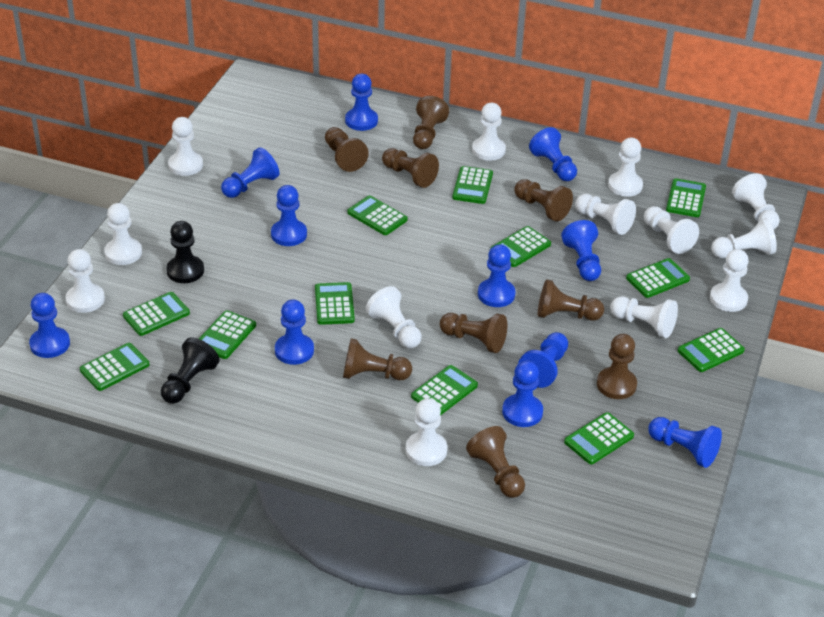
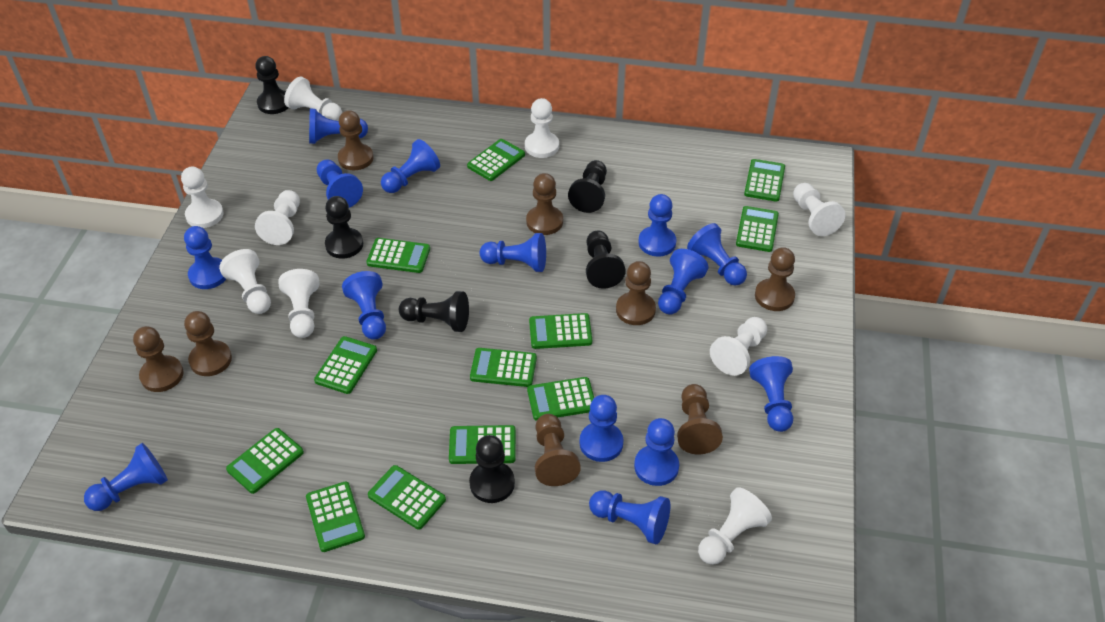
black pawn: [161,337,220,404] [166,221,204,283] = 2 -> [255,56,289,114] [325,196,363,259] [399,291,469,332] [469,435,515,503] [568,160,607,213] [586,231,626,289] = 6
blue pawn: [29,293,70,358] [221,147,280,198] [271,185,307,246] [275,300,314,365] [345,74,378,131] [478,244,515,307] [502,361,543,427] [518,332,568,388] [529,127,577,181] [561,220,601,281] [648,417,722,468] = 11 -> [84,443,168,511] [184,226,226,289] [309,108,368,144] [317,159,363,207] [342,271,386,339] [381,139,440,193] [480,233,546,272] [579,395,624,462] [589,490,670,544] [634,418,679,486] [638,194,676,256] [658,249,709,315] [687,223,747,286] [749,356,793,432] = 14
brown pawn: [325,127,369,172] [343,338,412,380] [382,148,439,188] [413,96,449,149] [440,313,507,353] [466,426,525,498] [514,179,573,221] [538,279,604,321] [597,334,637,399] = 9 -> [133,326,184,392] [184,311,232,376] [338,110,373,170] [526,173,563,235] [535,414,581,486] [616,261,656,325] [677,384,723,454] [755,247,795,311] = 8
white pawn: [66,249,105,313] [104,203,142,265] [168,117,203,176] [366,286,422,348] [405,398,447,466] [472,103,506,161] [575,194,636,235] [608,138,643,197] [610,296,678,338] [644,206,699,254] [710,249,749,312] [711,218,777,258] [732,173,780,229] = 13 -> [181,167,224,228] [219,249,271,314] [255,190,300,245] [278,269,319,338] [284,77,342,121] [525,98,559,158] [698,487,772,565] [710,317,767,376] [793,183,846,236] = 9

